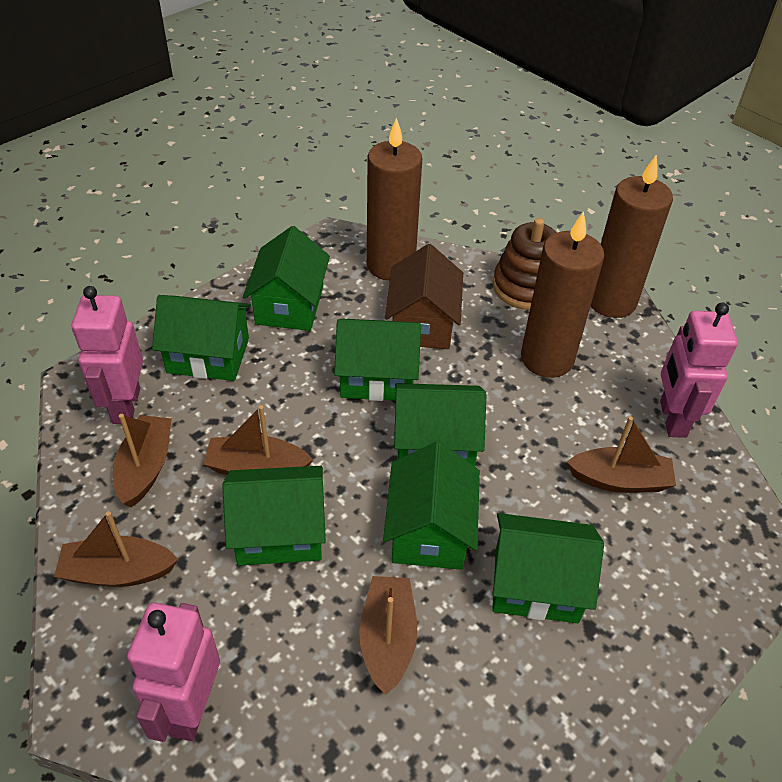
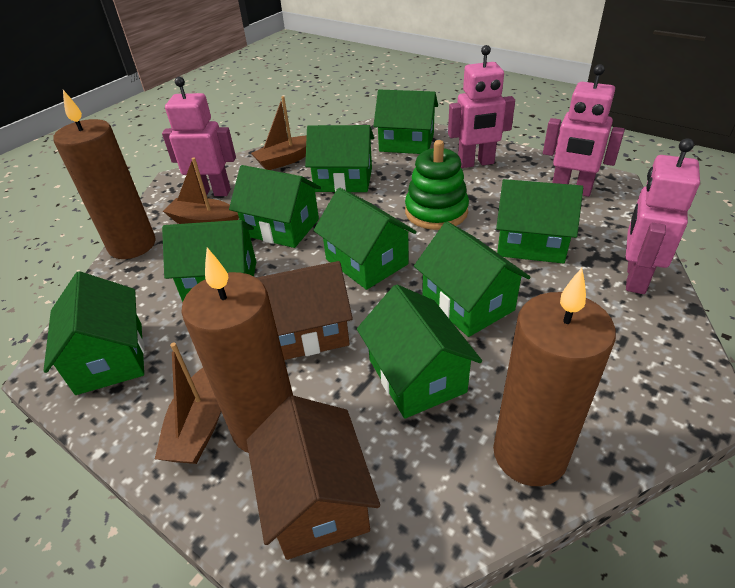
brown boat: [54,511,178,587] [113,414,172,507] [203,405,313,475] [359,576,418,695] [567,416,676,493] = 5 -> [155,342,221,464] [163,157,239,224] [251,96,307,170] = 3
brown house: [385,244,463,349] = 1 -> [247,395,380,560] [257,261,353,360] = 2
brown stacking toy: [493,218,557,310] = 1 -> none = 0
green house: [152,295,251,381] [222,466,326,566] [243,226,330,331] [334,319,421,401] [383,442,480,570] [394,383,487,466] [492,513,604,623] = 7 -> [43,271,145,395] [162,220,256,302] [229,165,321,248] [305,125,374,192] [313,188,417,290] [357,284,482,419] [373,89,438,154] [414,222,531,337] [496,179,583,264] = 9
green stacking toy: none = 0 -> [405,140,469,230] = 1
pink robot: [72,286,143,424] [127,603,220,742] [660,303,738,438] = 3 -> [162,77,236,196] [448,45,515,168] [543,64,625,197] [626,139,700,294] = 4

